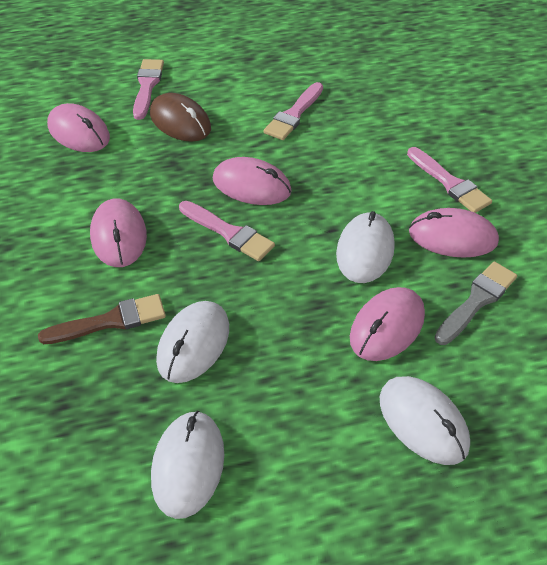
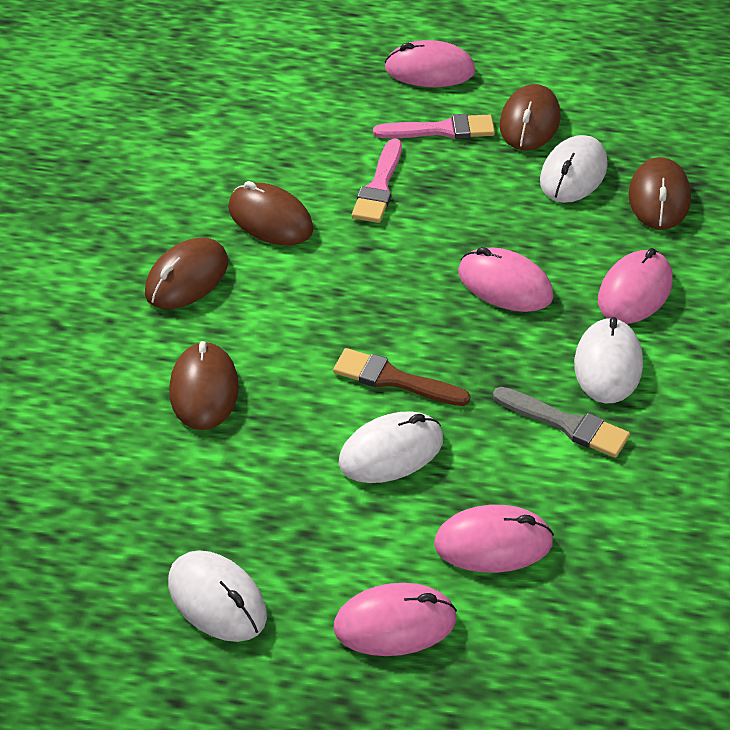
brown mouse: [150,93,211,142] = 1 -> [145,238,228,309] [169,341,239,430] [228,181,314,245] [500,84,561,151] [628,157,691,230] = 5
pink brush: [133,59,164,120] [179,201,275,261] [264,82,323,140] [407,147,492,213] = 4 -> [352,138,402,223] [373,114,495,139] = 2

